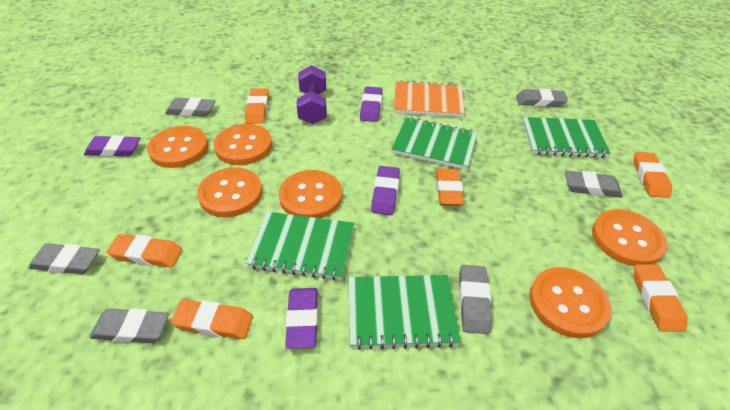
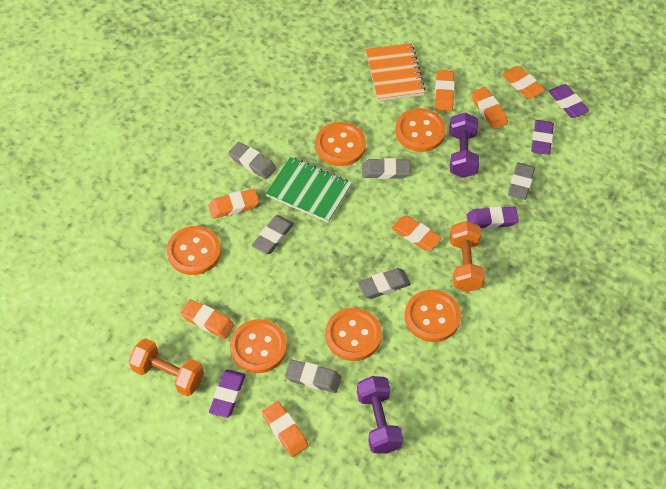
green notebook: [246,212,354,281] [349,275,461,350] [391,117,477,170] [522,117,611,158] = 4 -> [266,157,352,223] = 1
orange dumbbell: none = 0 -> [128,338,204,396] [450,221,485,292] = 2
orange eraser: [107,234,182,268] [171,300,253,339] [245,89,269,124] [436,169,464,206] [633,152,672,198] [634,264,688,332] = 6 -> [180,299,234,339] [208,189,259,219] [262,401,309,457] [391,216,442,251] [435,70,455,111] [471,87,508,129] [502,66,545,99] = 7
purple dumbbell: [297,65,327,124] = 1 -> [357,376,403,454] [449,113,479,178] = 2

